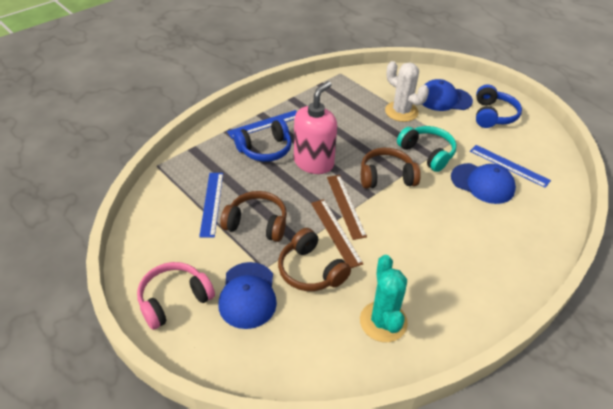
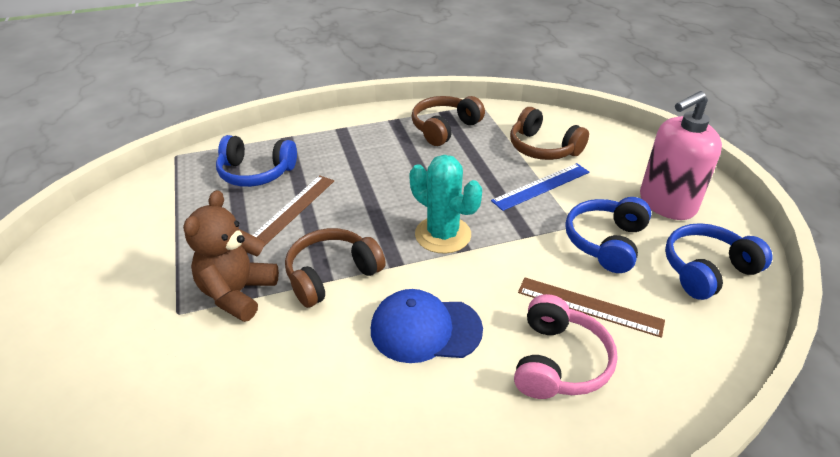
blue cap: [218,262,277,329] [422,79,473,111] [451,163,516,204] = 3 -> [371,289,483,363] = 1
blue headphones: [234,119,292,162] [476,84,522,128] = 2 -> [216,135,297,187] [565,197,651,273] [665,223,772,300] = 3
blue ruler: [199,173,223,237] [227,110,297,139] [470,145,551,188] = 3 -> [491,163,589,211] = 1
brown teddy bear: none = 0 -> [183,190,279,322] = 1
turquoise headphones: [397,126,457,172] = 1 -> none = 0
white cactus: [385,61,429,122] = 1 -> none = 0

